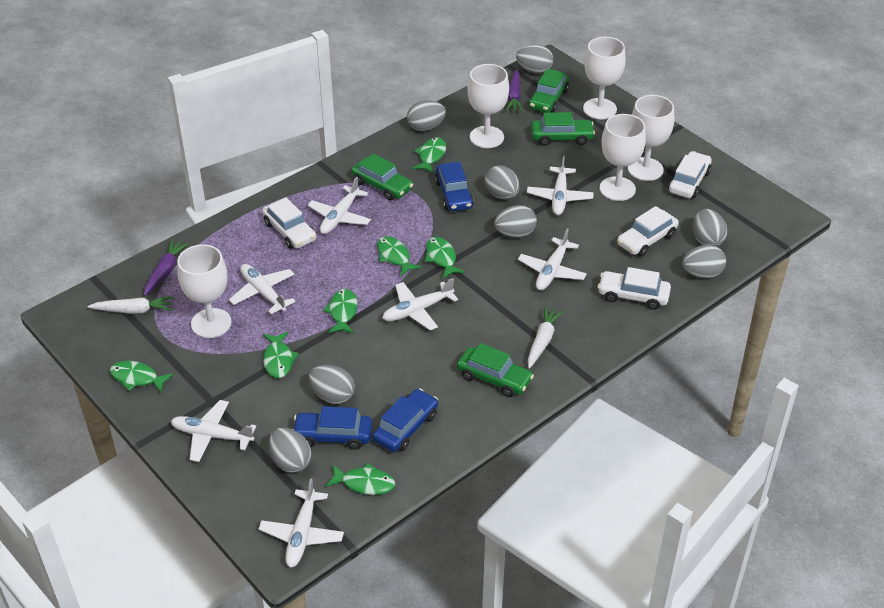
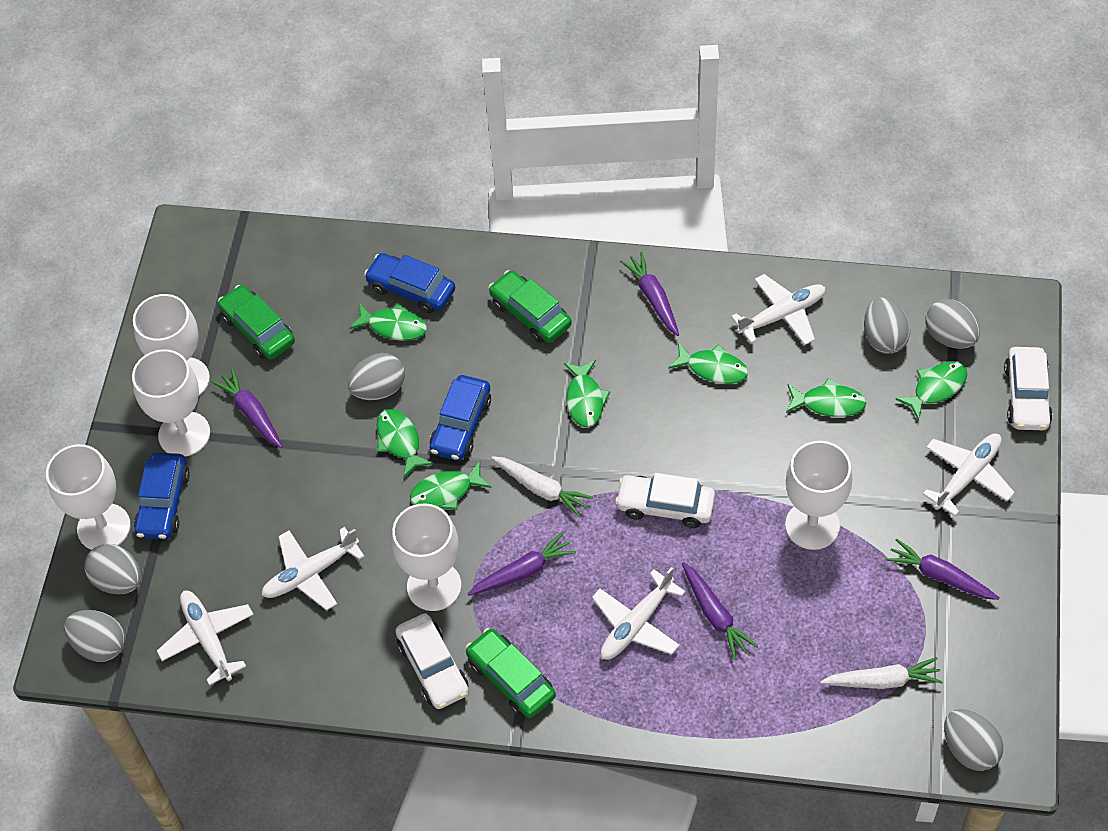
green car: [351,154,413,201] [457,343,534,397] [529,68,569,113] [531,112,595,146] = 4 -> [218,285,295,359] [465,628,556,718] [489,270,572,343] = 3
grey egg: [269,428,311,473] [309,365,355,404] [407,100,446,131] [485,165,520,199] [494,205,537,238] [516,44,553,74] [682,245,726,278] [693,209,727,247] = 8 -> [64,610,125,662] [84,544,141,594] [348,353,405,400] [864,297,910,354] [925,299,980,349] [944,709,1004,771] = 6
purple carrot: [144,239,189,296] [506,69,523,112] = 2 -> [211,368,283,448] [468,532,576,596] [620,252,679,336] [682,562,758,660] [886,538,1000,600] = 5
white car: [262,197,316,249] [598,267,671,310] [617,206,679,256] [668,151,712,198] = 4 -> [395,613,469,709] [615,473,715,528] [1004,347,1053,430] = 3
white plane: [171,400,256,462] [229,264,296,314] [259,478,344,568] [308,177,371,234] [382,278,458,330] [518,228,587,290] [527,156,594,215] = 7 -> [157,591,254,685] [262,527,364,610] [592,567,686,660] [731,274,826,345] [923,434,1015,516] = 5

